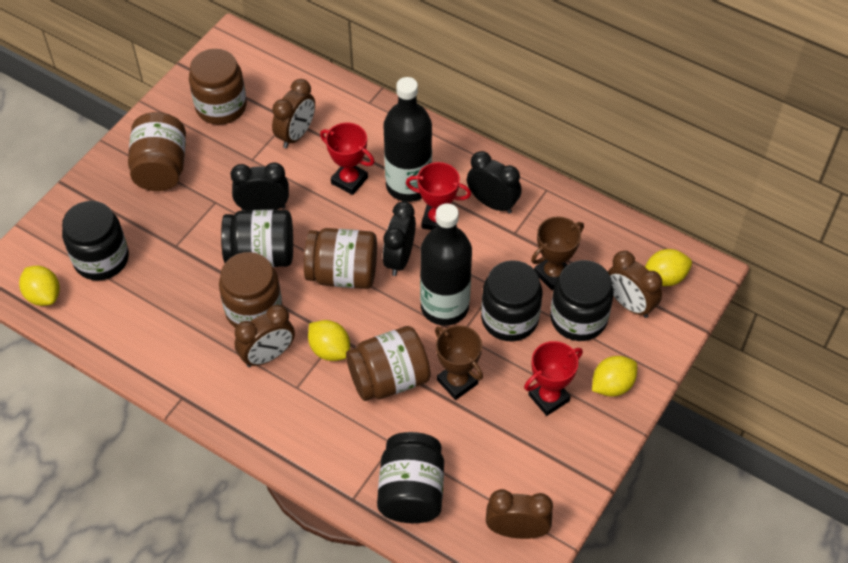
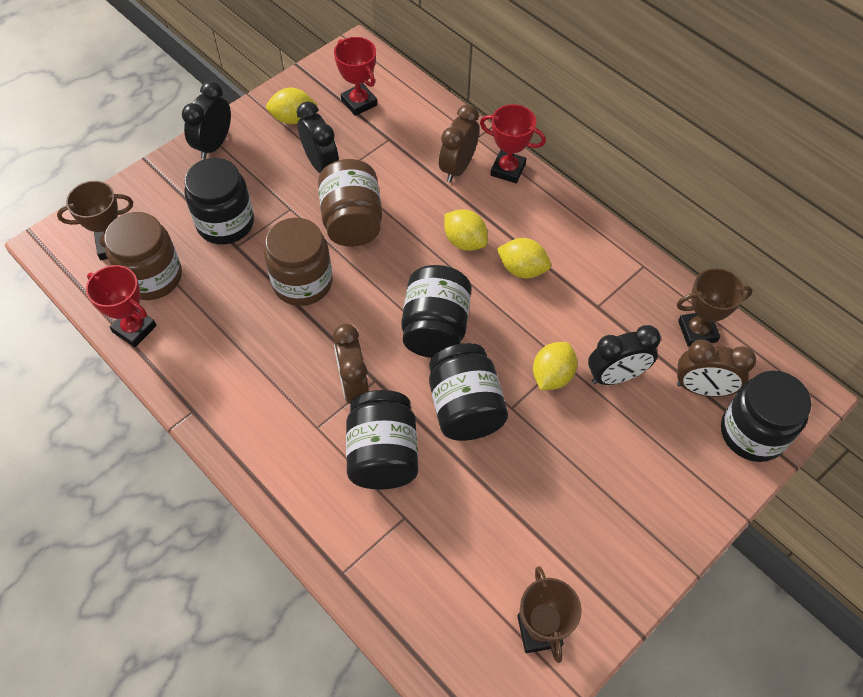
black bottle: [384,77,432,202] [420,203,472,326] = 2 -> none = 0
brown clock: [235,305,295,367] [272,79,315,148] [486,489,553,539] [608,251,662,318] = 4 -> [333,324,369,404] [439,104,479,183] [677,340,756,397] = 3
brown jar: [128,112,186,191] [189,49,247,125] [219,252,282,328] [304,228,377,289] [346,326,431,401] = 5 -> [104,212,182,300] [264,218,333,306] [318,159,382,247] = 3
brown trophy: [435,325,483,400] [531,216,584,290] = 2 -> [57,181,133,260] [517,566,582,663] [677,268,753,347] = 3

